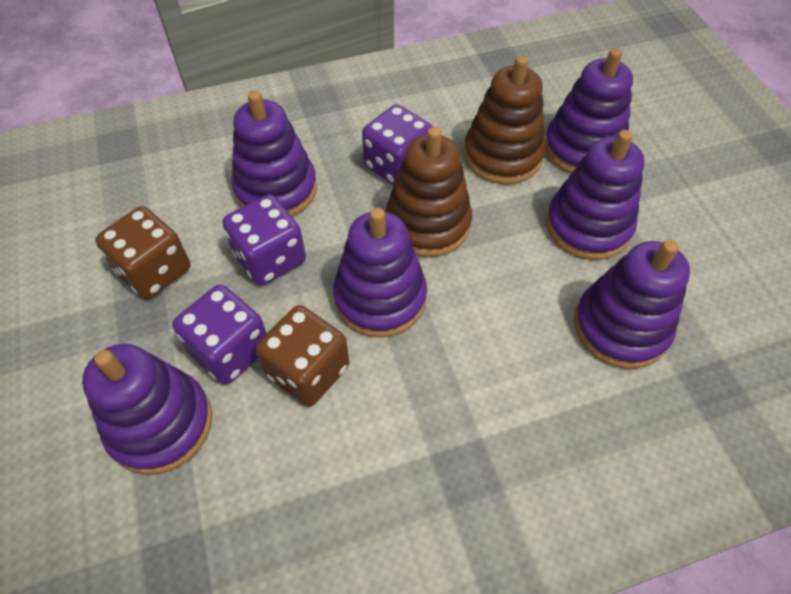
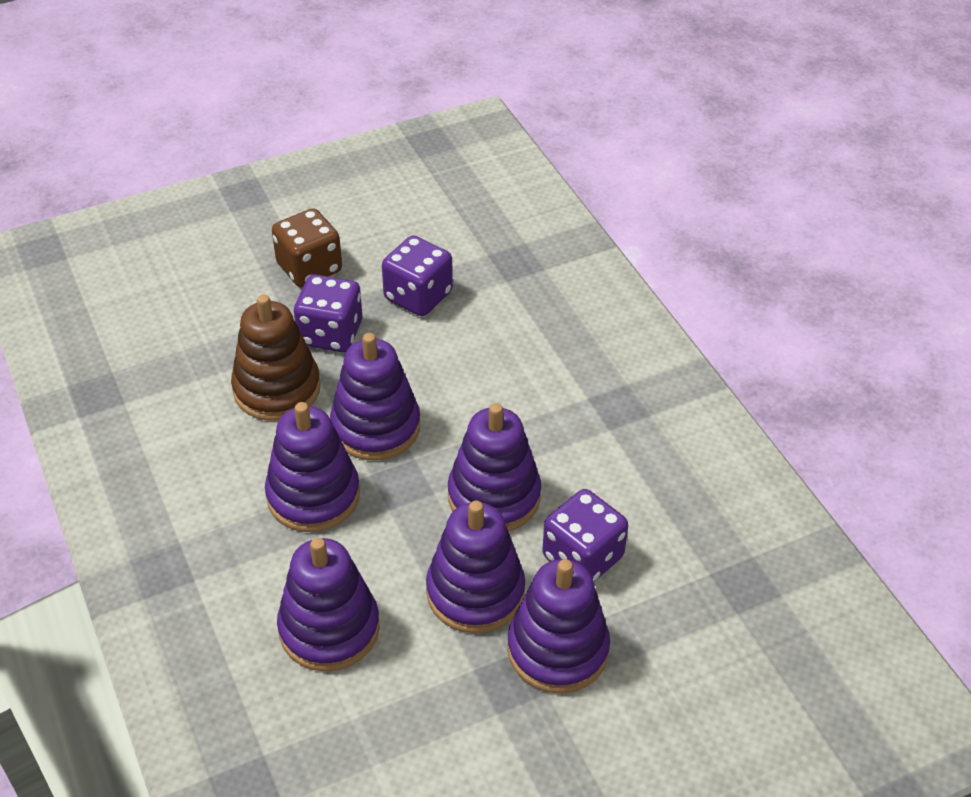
brown dice: [95,206,190,299] [256,305,349,407] = 2 -> [272,208,342,287] = 1
brown stacking toy: [386,127,472,257] [464,55,546,185] = 2 -> [231,295,320,421] = 1

